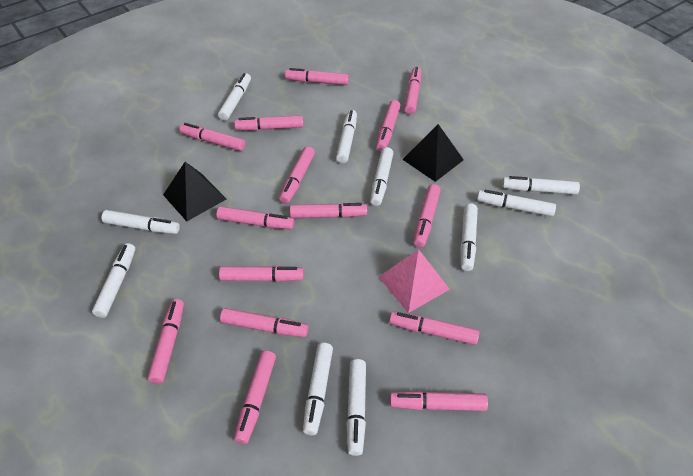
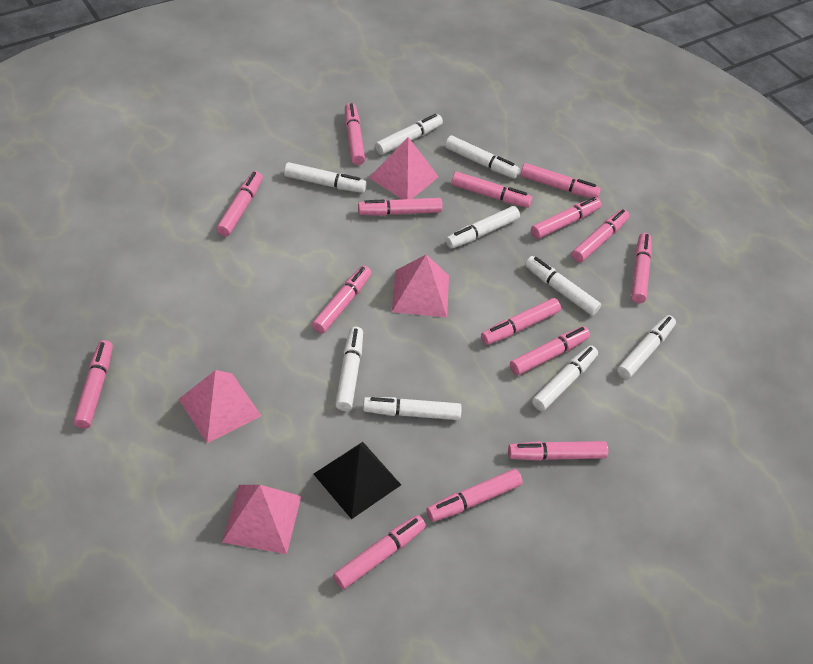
black pyramid: [163,162,226,221] [402,124,464,182] = 2 -> [314,442,401,519] = 1
pink pyramid: [379,249,450,313] = 1 -> [178,370,261,443] [222,485,301,554] [369,137,439,199] [392,255,449,318] = 4
white marker: [92,243,135,318] [102,210,180,234] [218,73,251,121] [303,343,333,435] [336,110,357,163] [347,359,366,456] [370,147,393,206] [460,203,478,271] [477,190,556,217] [502,176,580,195] = 10 -> [284,162,367,193] [335,327,363,411] [363,397,462,420] [375,114,443,155] [445,135,520,179] [446,206,520,249] [525,256,601,316] [532,345,598,411] [617,315,676,379] = 9

